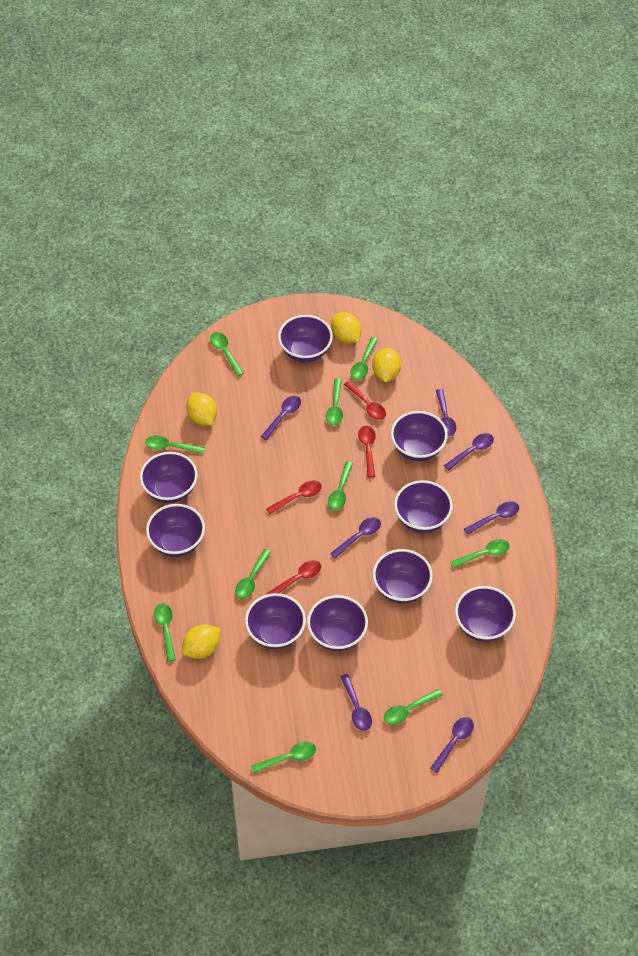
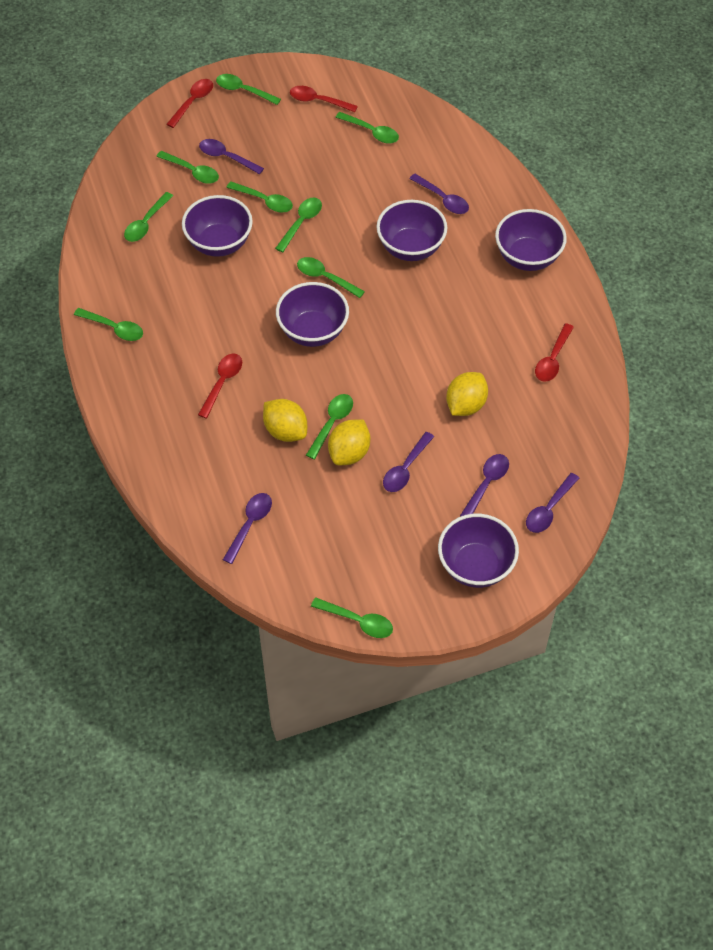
purple bowl: [140,452,198,503] [146,504,205,557] [245,593,306,649] [278,315,333,362] [307,595,368,651] [373,549,433,604] [391,411,448,461] [394,480,453,533] [455,586,516,642] = 9 -> [182,195,253,257] [276,282,349,347] [376,200,447,261] [438,514,519,588] [495,209,567,271] = 5
purple spoon: [261,396,301,440] [330,517,381,559] [340,674,372,731] [430,717,474,773] [436,389,456,436] [444,433,494,470] [464,501,519,535] = 7 -> [199,139,264,174] [223,493,272,564] [383,432,434,492] [409,174,469,214] [460,454,509,517] [526,473,579,533] = 6
yellow lemon: [182,625,221,659] [186,393,217,426] [331,312,361,343] [372,348,401,382] = 4 -> [263,399,307,442] [328,420,370,465] [446,372,488,416] = 3

